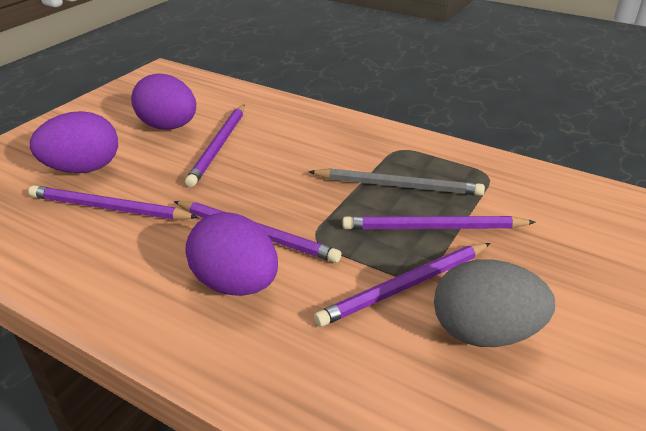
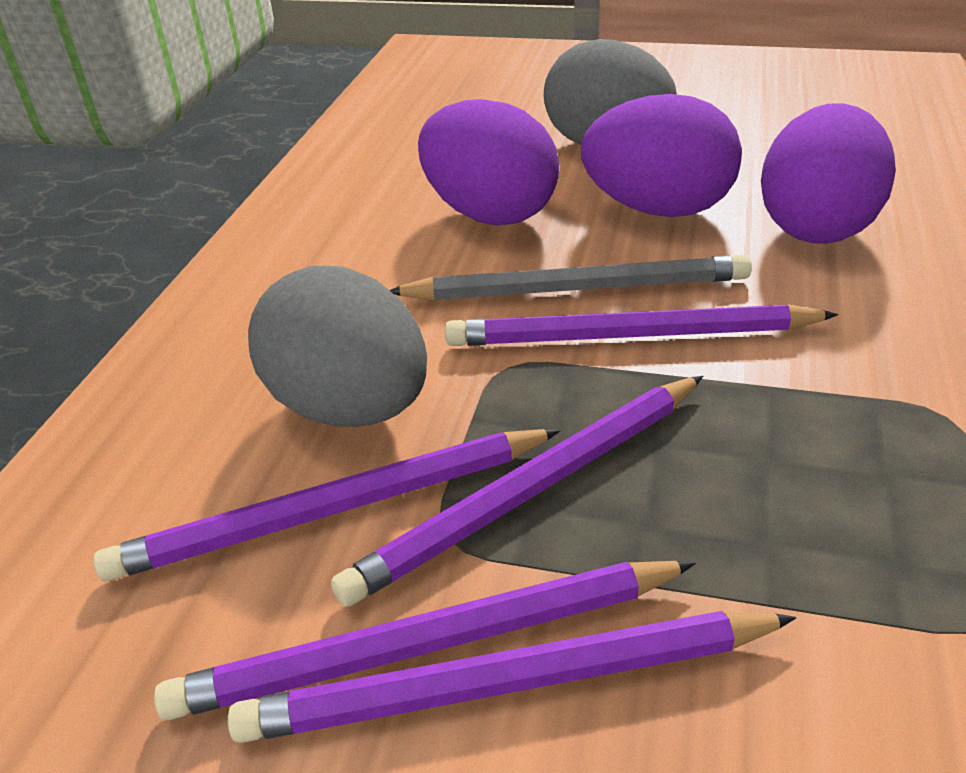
grey egg: [434,259,555,347] = 1 -> [248,266,427,427] [544,39,677,145] = 2

